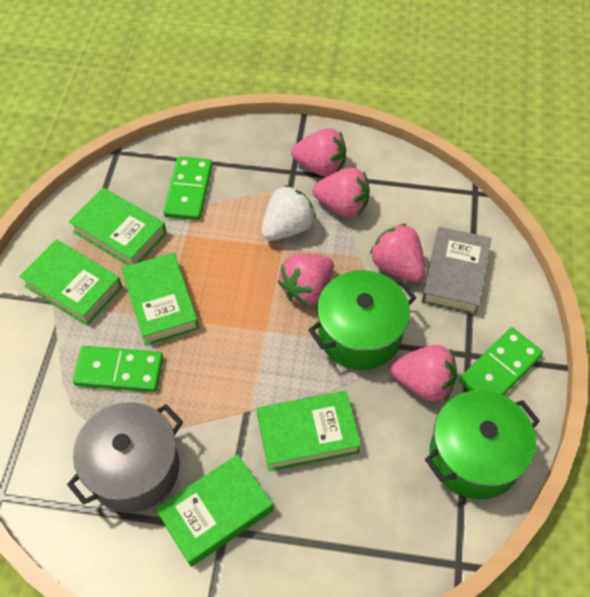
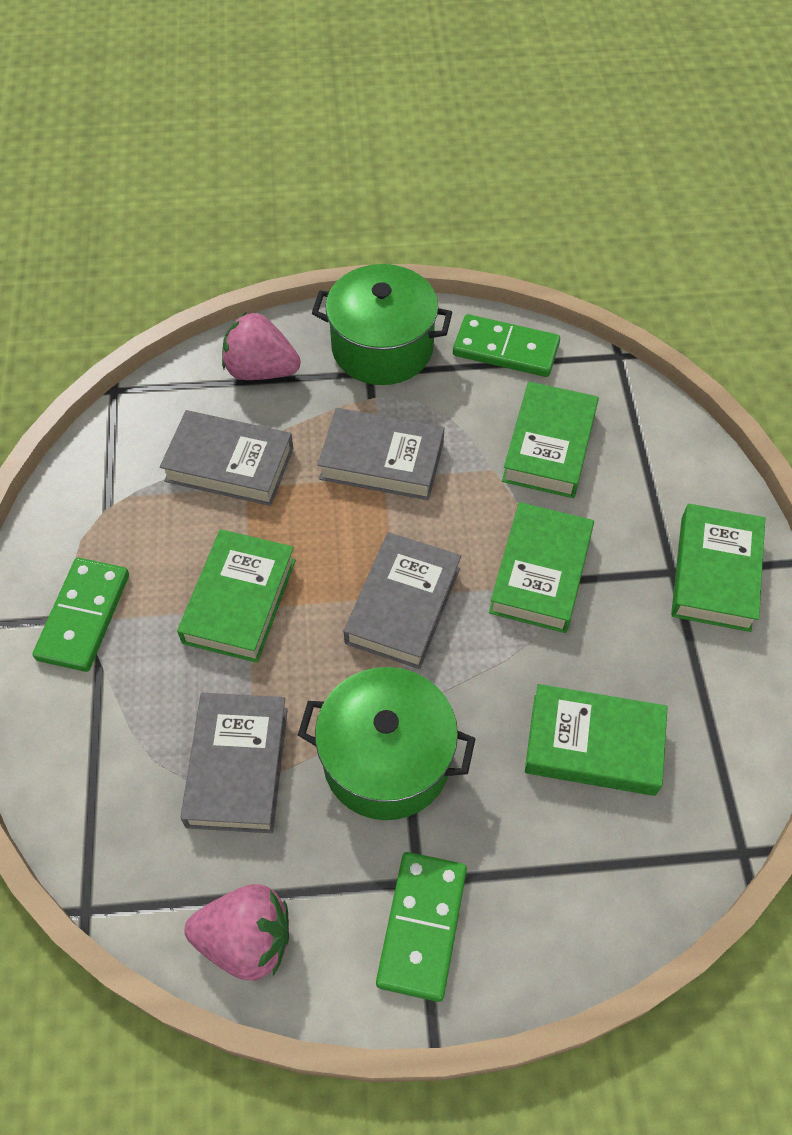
grey book: [422,227,491,315] = 1 -> [160,410,293,506] [180,693,288,833] [317,408,445,500] [344,532,461,669] = 4
grey pot: [67,402,183,513] = 1 -> none = 0
pink strawberry: [278,254,334,306] [291,128,346,177] [313,168,370,218] [370,224,425,282] [391,345,457,402] = 5 -> [184,884,289,981] [222,312,301,380] = 2
white strawberry: [261,185,316,241] = 1 -> none = 0

